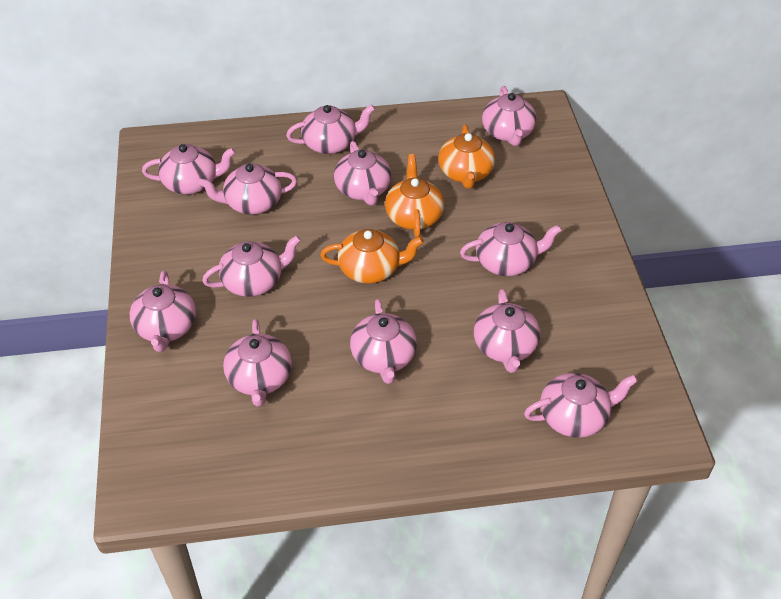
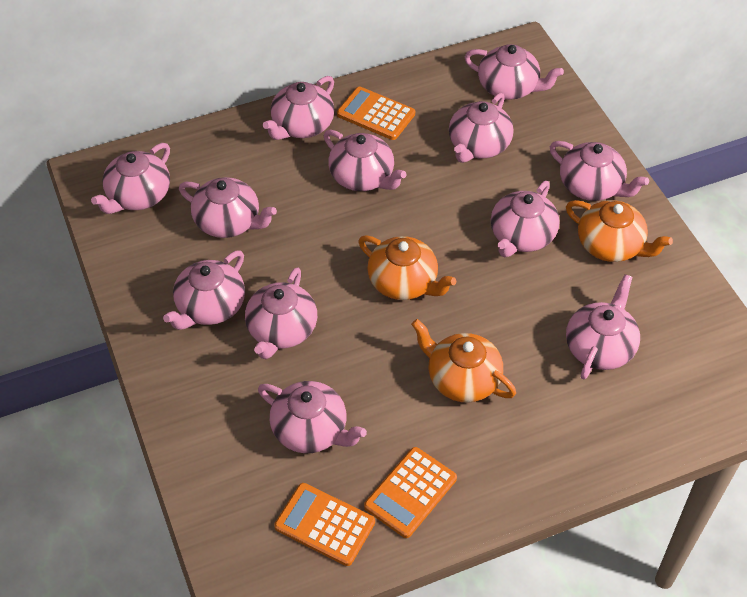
orange calculator: none = 0 -> [274,483,375,566] [337,87,415,140] [364,447,457,538] = 3

